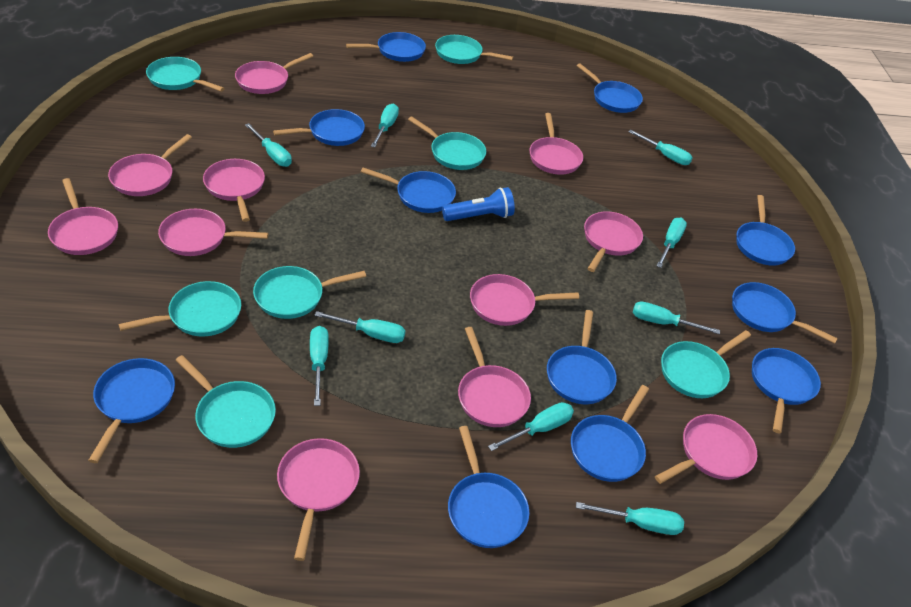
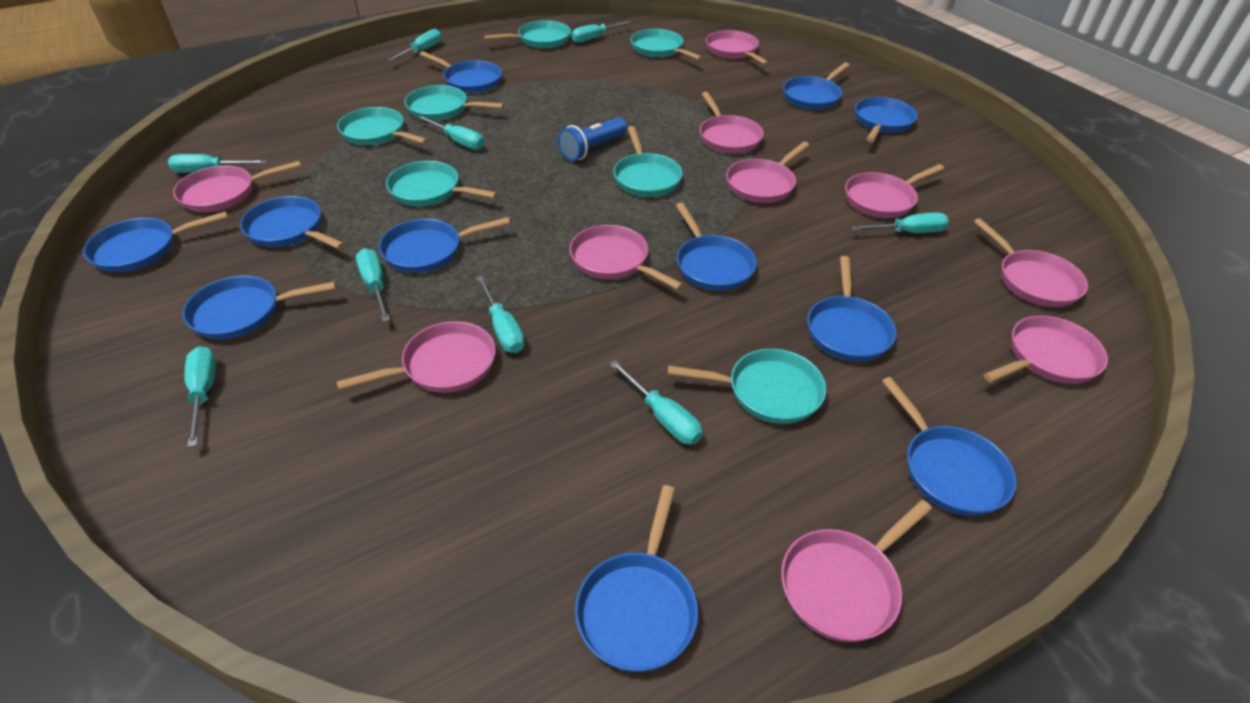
pink pan: [48,178,118,255] [108,134,192,196] [158,209,269,256] [203,159,265,222] [235,53,313,94] [277,438,360,561] [458,327,531,427] [470,274,579,326] [529,113,583,175] [584,211,643,272] [655,414,757,484] = 11 -> [173,161,301,212] [336,321,496,393] [569,225,684,290] [699,92,764,154] [706,30,769,65] [726,141,809,203] [781,500,932,642] [845,164,944,218] [973,218,1088,307] [983,315,1108,384] = 10

